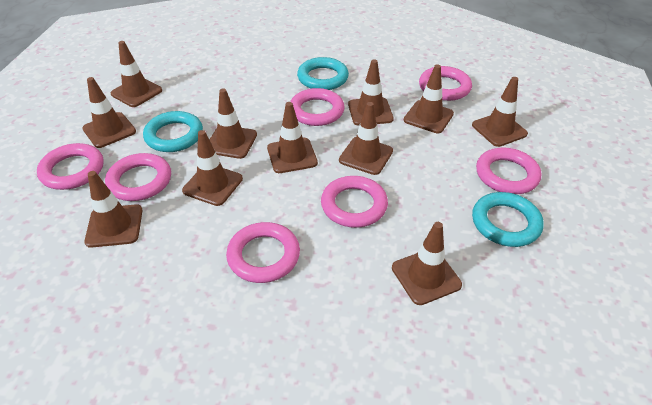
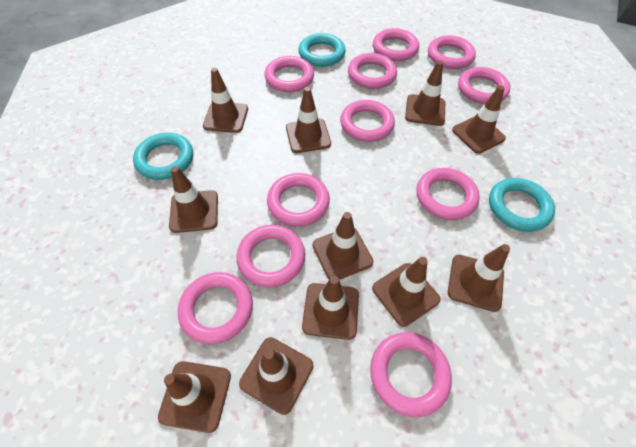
pink ring: [37,143,104,190] [105,153,171,201] [226,222,300,283] [290,88,345,126] [321,176,388,228] [419,66,472,101] [476,147,541,194] = 7 -> [178,272,253,344] [236,225,305,287] [264,56,314,92] [267,173,330,227] [340,100,395,142] [348,53,397,89] [370,332,452,417] [373,28,419,61] [416,168,480,220] [428,35,476,69] [458,67,510,104] = 11

